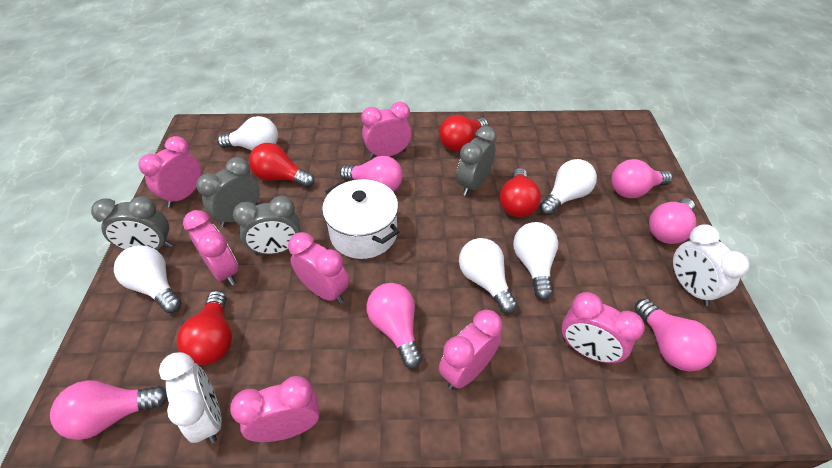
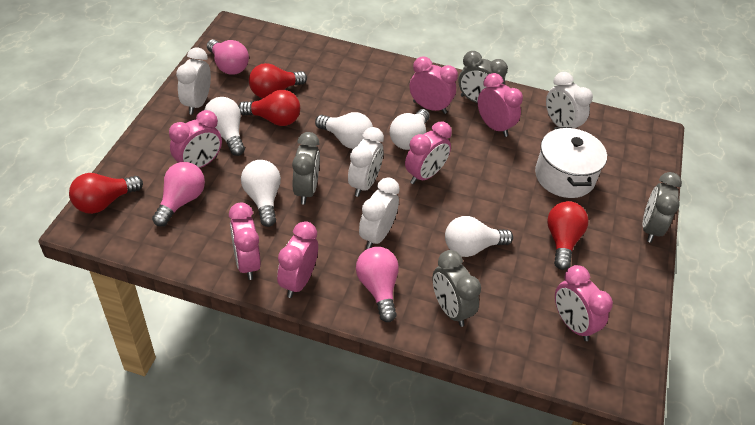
pink light bulb: [50,380,167,440] [340,156,403,192] [366,283,422,368] [611,159,673,198] [635,298,717,371] [649,198,696,244] = 6 -> [152,162,205,227] [207,39,249,75] [356,247,399,322] = 3
white clock: [159,352,222,443] [673,224,750,306] = 2 -> [176,48,211,115] [348,127,384,197] [359,177,400,249] [546,72,593,128] = 4

